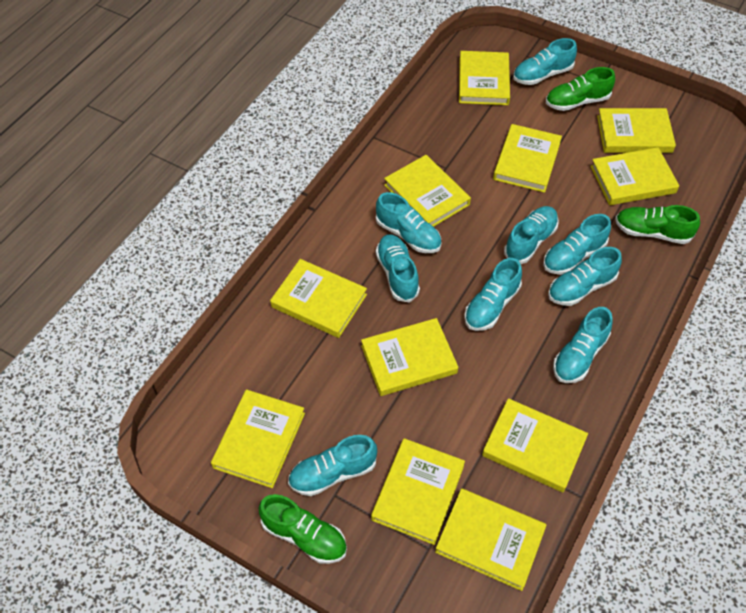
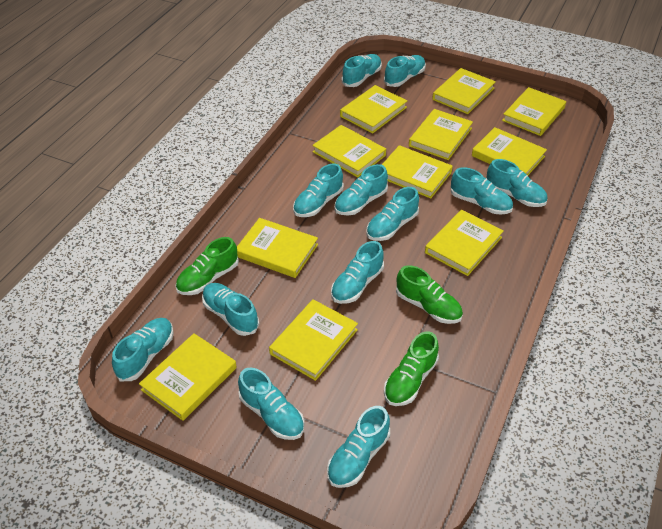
turquoise shoe: [288,435,377,496] [376,192,442,253] [376,234,420,303] [464,258,522,331] [504,206,559,264] [513,38,577,85] [543,214,611,275] [548,247,622,306] [553,307,613,383] = 9 -> [112,318,174,381] [202,283,259,336] [238,367,304,440] [293,164,344,217] [327,406,390,488] [331,241,384,304] [335,164,388,215] [342,54,382,87] [366,187,419,241] [384,55,426,87] [451,167,513,214] [486,159,547,207] = 12

